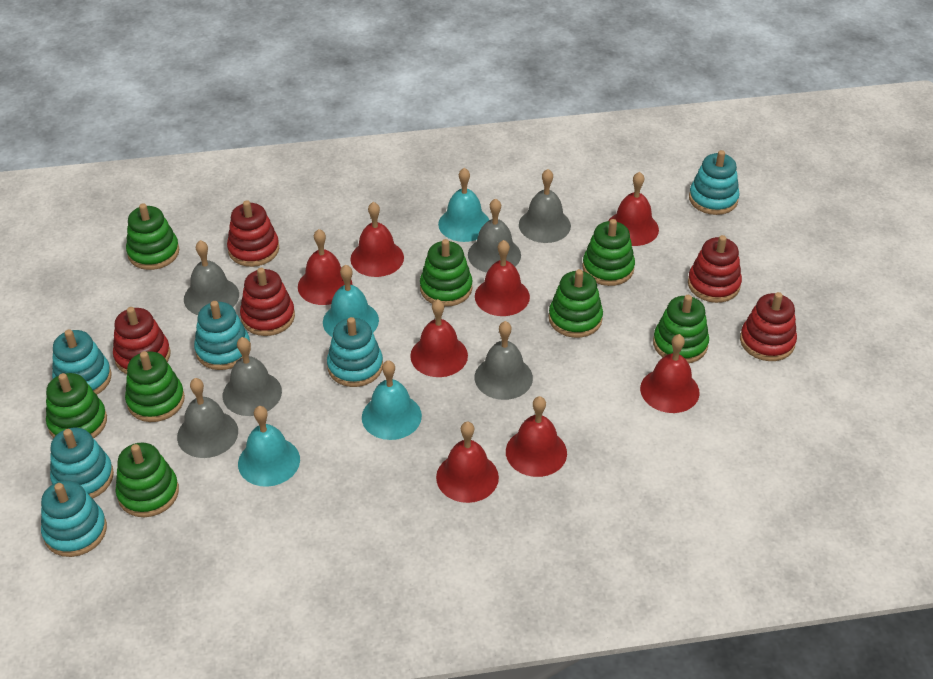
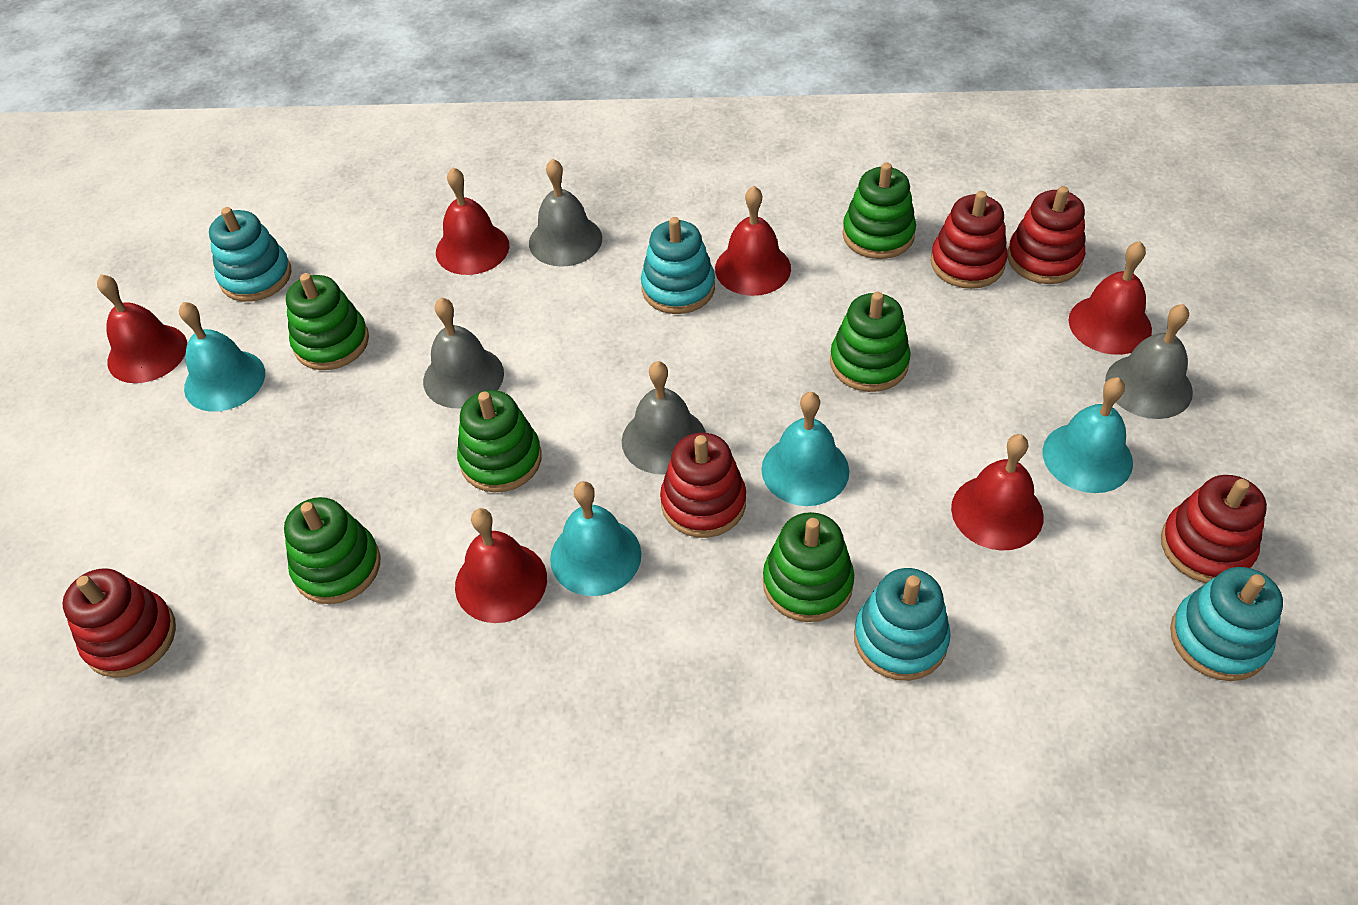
green stacking toy: [46,373,107,438] [115,443,179,517] [125,351,185,422] [126,203,179,270] [420,239,473,307] [549,269,603,338] [582,219,635,286] [653,295,709,363] = 8 -> [284,497,381,604] [286,273,369,370] [457,390,542,492] [763,512,854,622] [830,292,911,392] [842,163,916,259] = 6
grey bell: [177,378,238,458] [184,240,239,315] [223,337,282,416] [468,198,521,273] [475,321,533,400] [519,169,571,243] = 6 -> [423,298,504,408] [529,159,602,267] [622,361,706,475] [1105,304,1193,419] = 4
red bell: [298,229,353,305] [350,202,404,277] [410,299,468,377] [436,422,499,503] [475,240,530,316] [506,396,567,477] [608,172,659,246] [640,334,700,413] = 8 -> [97,275,187,383] [436,167,509,275] [455,508,547,623] [715,186,791,296] [951,434,1044,551] [1069,241,1152,355] = 6
turquoise stacking toy: [41,480,107,557] [50,428,114,499] [52,329,112,395] [194,301,251,370] [327,317,383,387] [689,150,740,215] = 6 -> [209,207,291,302] [641,217,715,314] [854,568,951,681] [1170,567,1283,681] = 4

